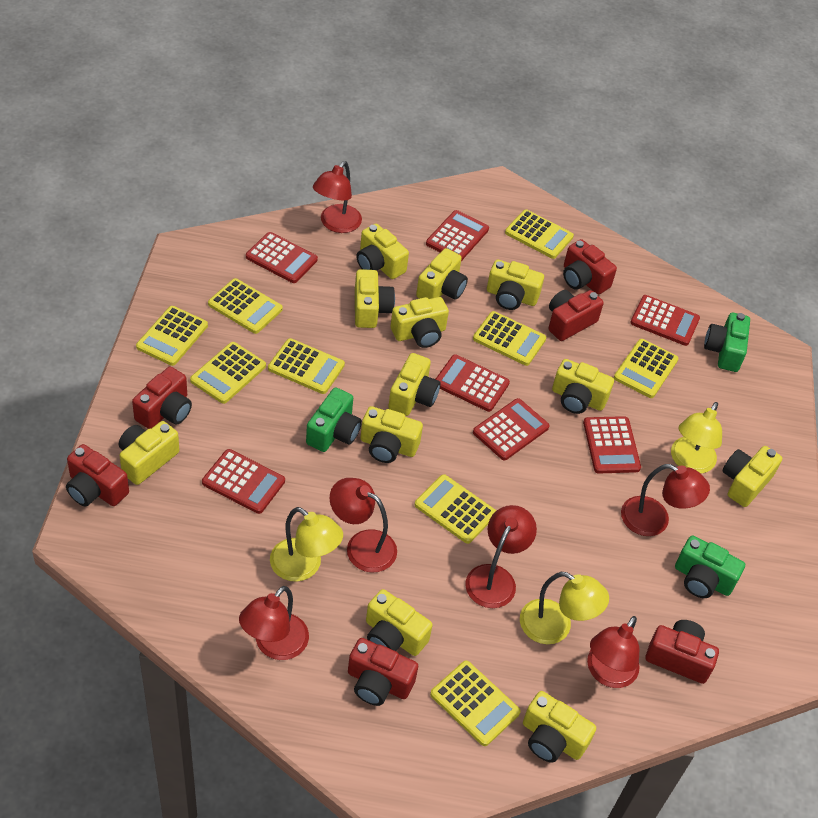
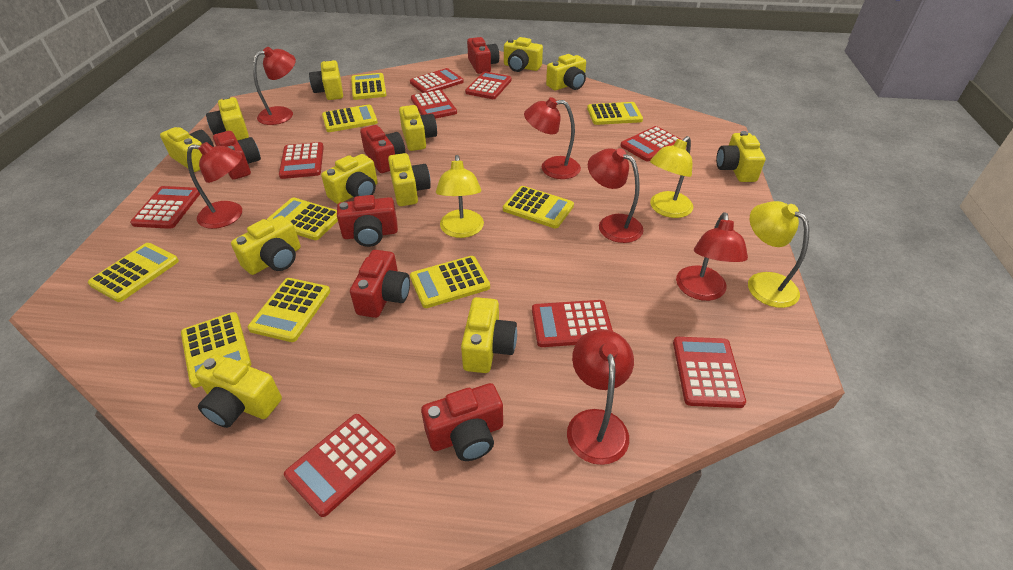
green camera: [306,387,362,452] [675,535,745,598] [704,312,750,372] = 3 -> none = 0
red calculator: [202,449,285,514] [246,232,318,283] [426,210,489,261] [436,354,510,412] [473,398,550,460] [583,416,641,474] [630,295,700,346] = 7 -> [130,186,200,229] [279,142,324,179] [284,414,396,517] [410,68,464,93] [411,90,457,119] [465,71,512,99] [532,300,613,347] [620,126,682,161] [673,337,746,408] = 9

